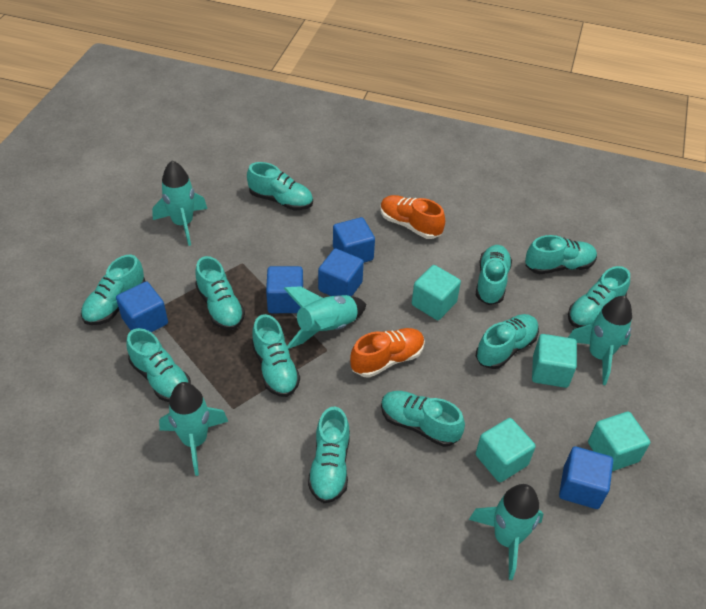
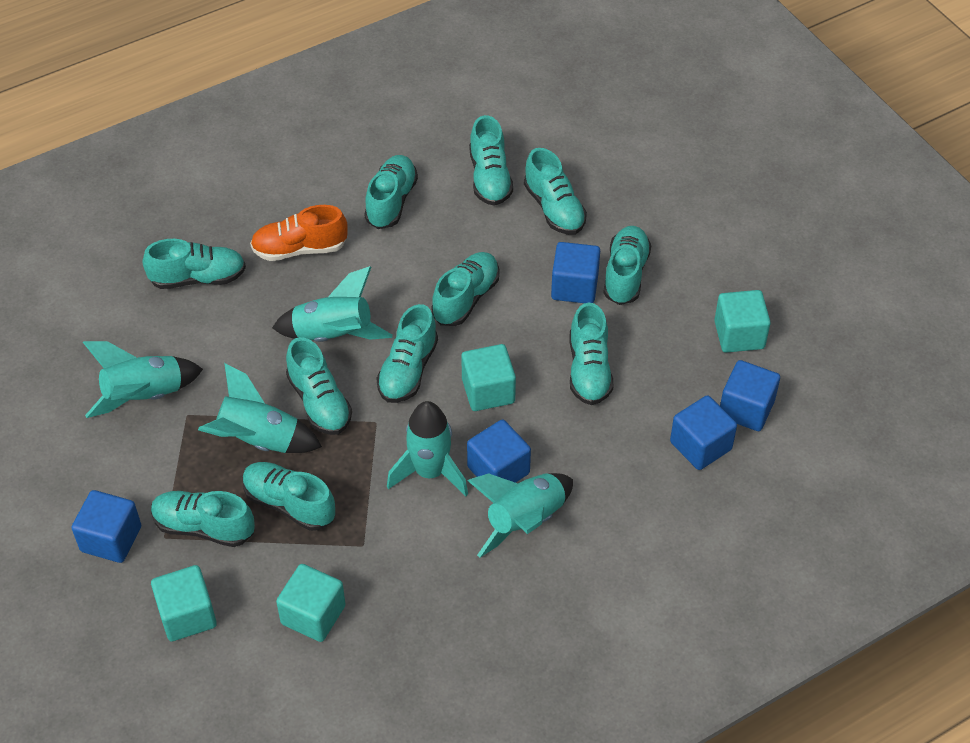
orange shoe: [350,328,425,378] [380,195,445,239] = 2 -> [250,205,348,261] = 1

